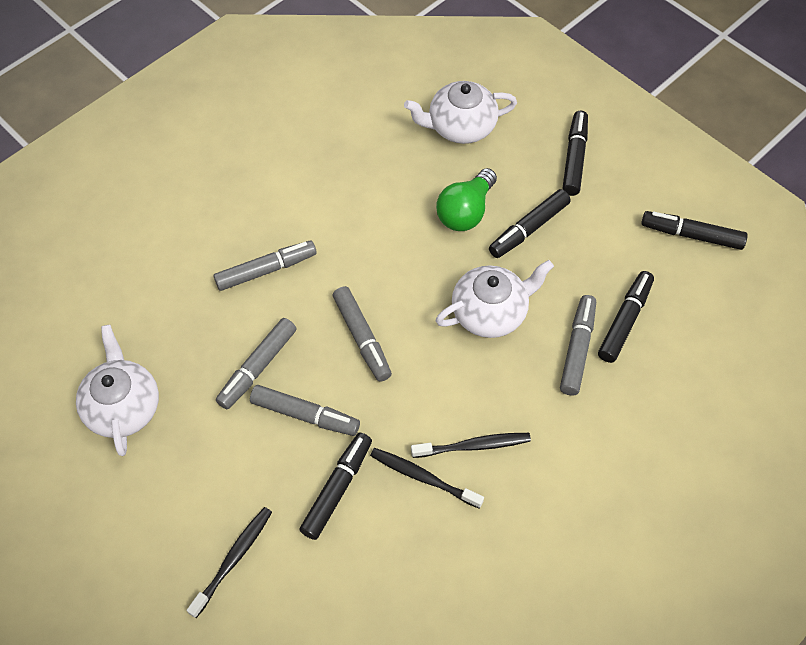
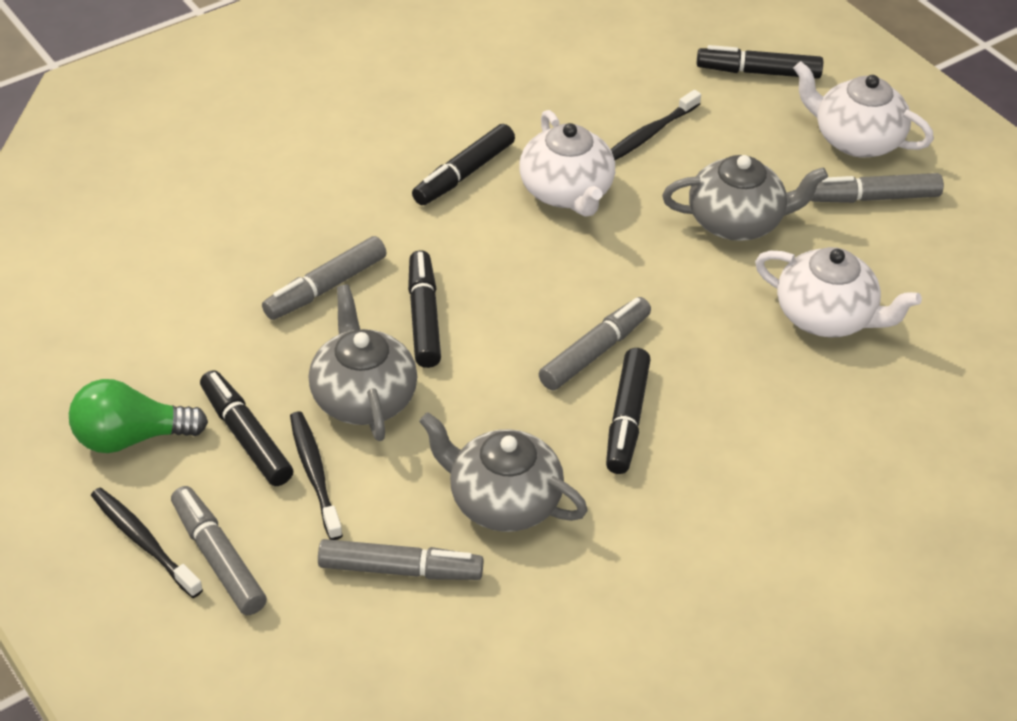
grey teapot: none = 0 -> [309,285,418,441] [419,412,588,532] [662,155,828,241] = 3

